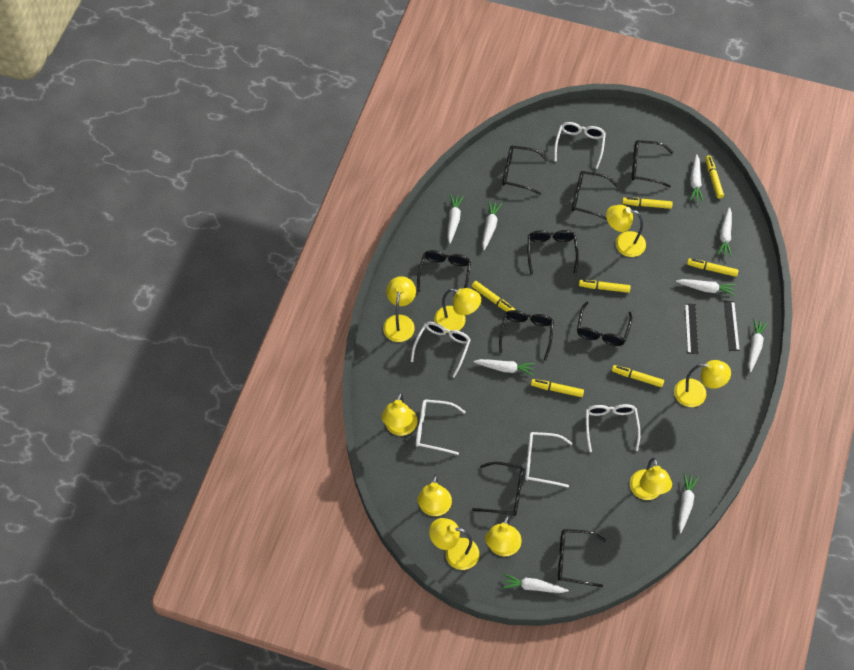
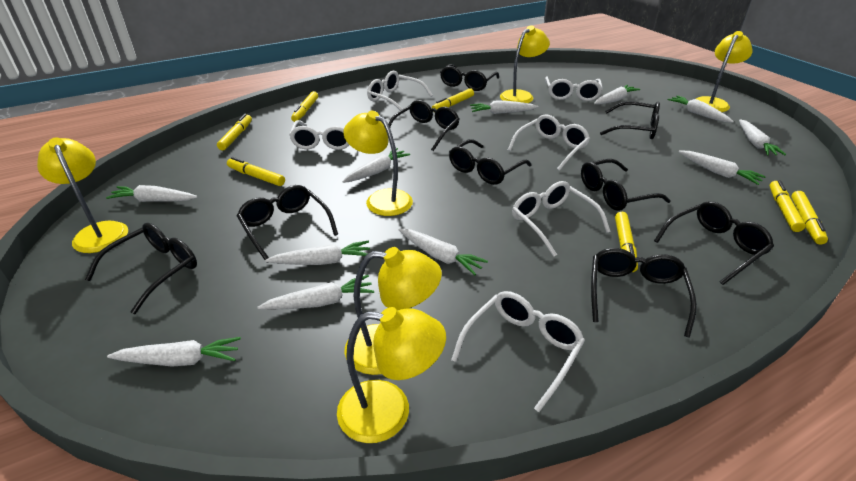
black ruler: [685,304,698,354] [724,301,740,351] = 2 -> none = 0
white carrot: [448,194,464,244] [474,359,535,376] [482,201,502,250] [502,574,569,593] [676,279,736,296] [678,473,699,533] [690,154,704,202] [717,207,732,257] [748,319,768,372] = 9 -> [106,185,198,202] [107,337,241,367] [257,275,374,310] [265,241,370,265] [342,148,410,183] [399,229,488,275] [470,100,538,114] [594,85,640,105] [668,96,734,123] [679,151,766,185] [739,119,786,156] = 11
white glasses: [411,322,471,378] [416,399,466,455] [525,432,573,487] [554,122,606,169] [586,404,641,452] = 5 -> [289,120,349,150] [367,71,433,114] [451,291,585,412] [508,114,590,171] [512,181,611,257] [545,76,603,101] = 6
yellow lamp: [381,393,417,436] [383,276,416,342] [417,474,452,516] [429,518,479,570] [434,288,481,333] [485,515,522,556] [606,205,646,257] [630,458,672,500] [674,360,731,407] = 9 -> [37,138,128,253] [337,307,446,443] [343,111,413,216] [344,247,442,375] [500,25,550,103] [696,31,752,112] = 6

